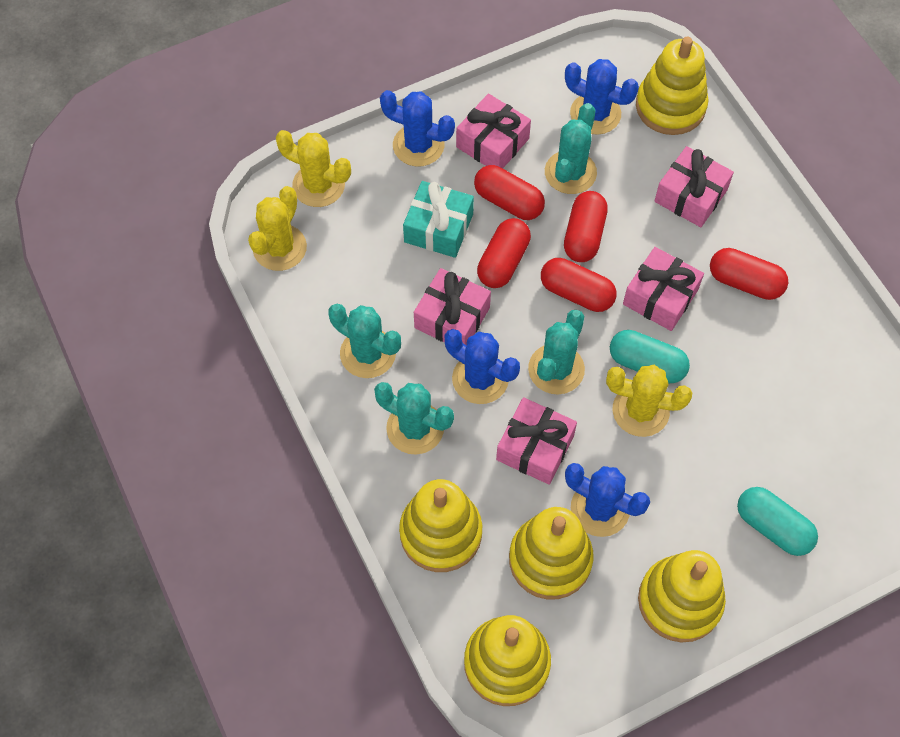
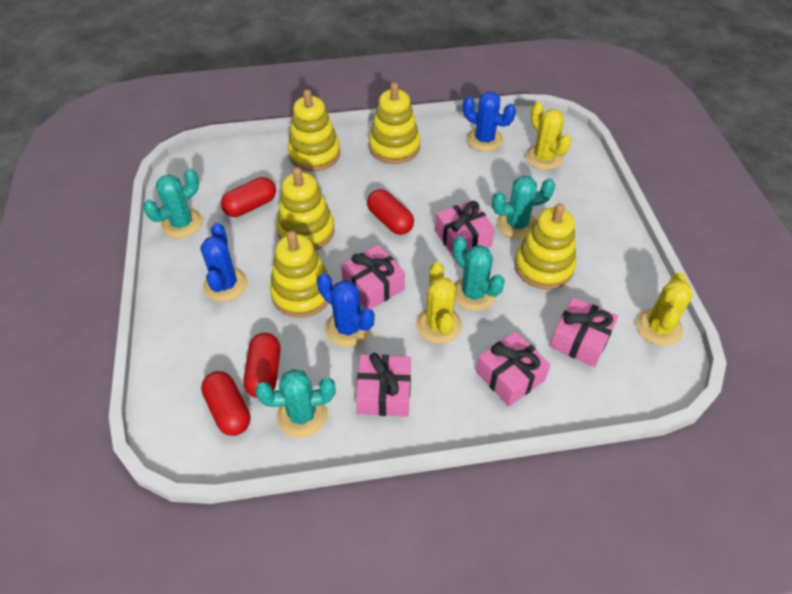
blue cactus: [380,90,455,167] [445,329,520,404] [565,59,639,135] [565,463,650,537] = 4 -> [200,223,248,302] [317,273,375,347] [463,91,516,152] = 3
red capsule: [474,165,545,220] [477,218,531,288] [541,258,617,312] [564,191,608,262] [710,248,788,300] = 5 -> [201,371,250,436] [221,177,276,217] [244,333,280,398] [367,189,414,235] = 4
turquoise capsule: [610,330,690,383] [737,487,818,556] = 2 -> none = 0
turquoise gift: [403,181,474,258] = 1 -> none = 0

